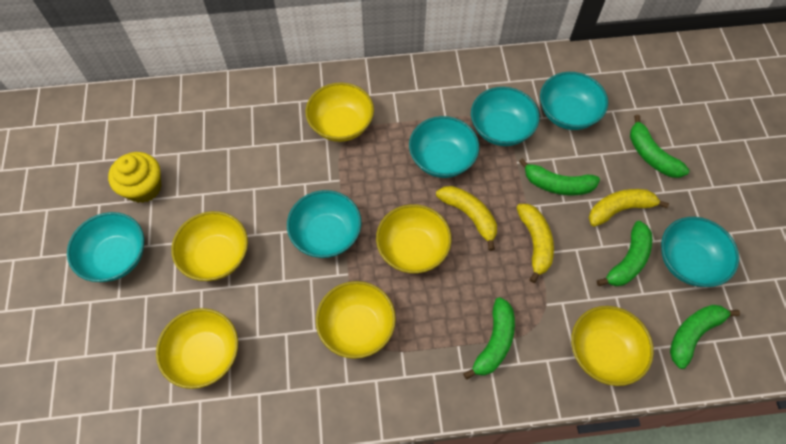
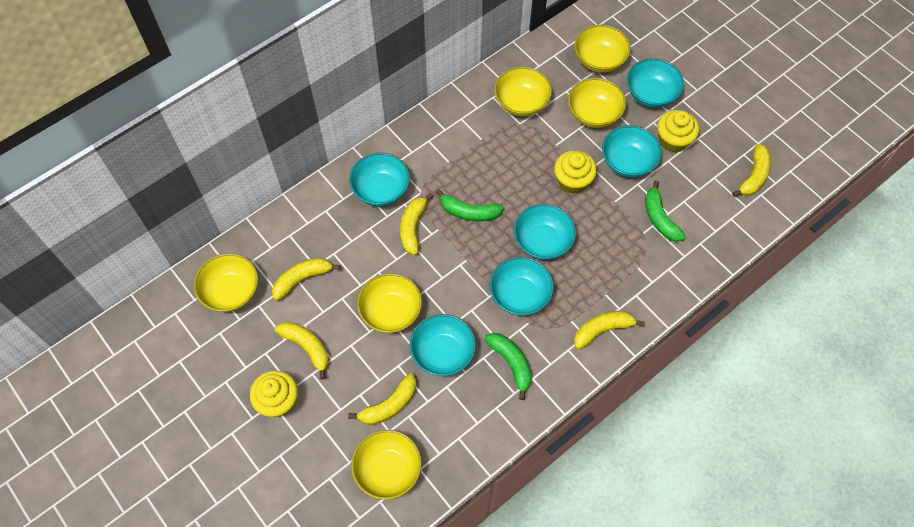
green banana: [463,297,515,380] [519,158,600,195] [597,221,652,286] [630,115,689,178] [670,305,740,369] = 5 -> [436,189,504,221] [484,333,532,400] [645,180,686,242] = 3
yellow banana: [436,186,497,251] [516,204,554,283] [589,189,669,227] = 3 -> [272,258,340,301] [275,321,329,380] [348,373,416,425] [400,193,433,255] [574,311,645,349] [732,144,771,197] = 6
yellow cupcake: [108,152,161,203] = 1 -> [250,370,298,417] [554,150,597,194] [657,110,699,153] = 3

